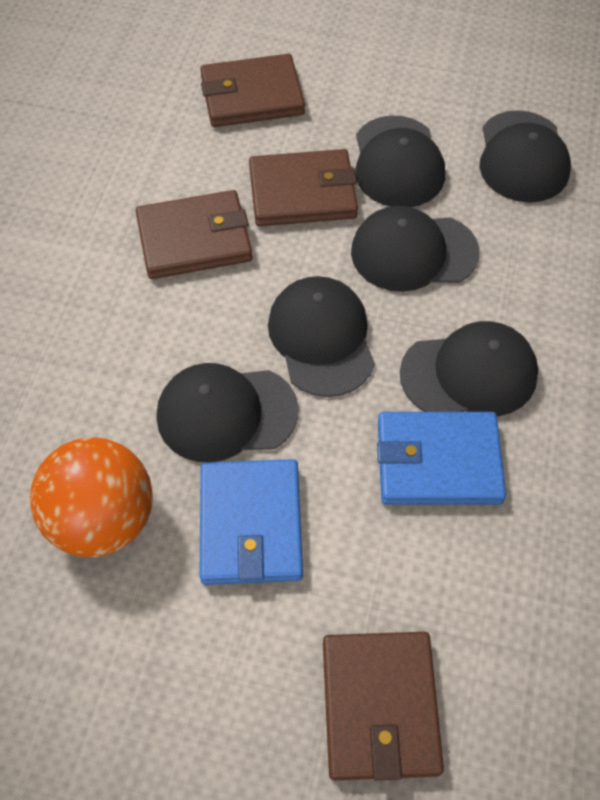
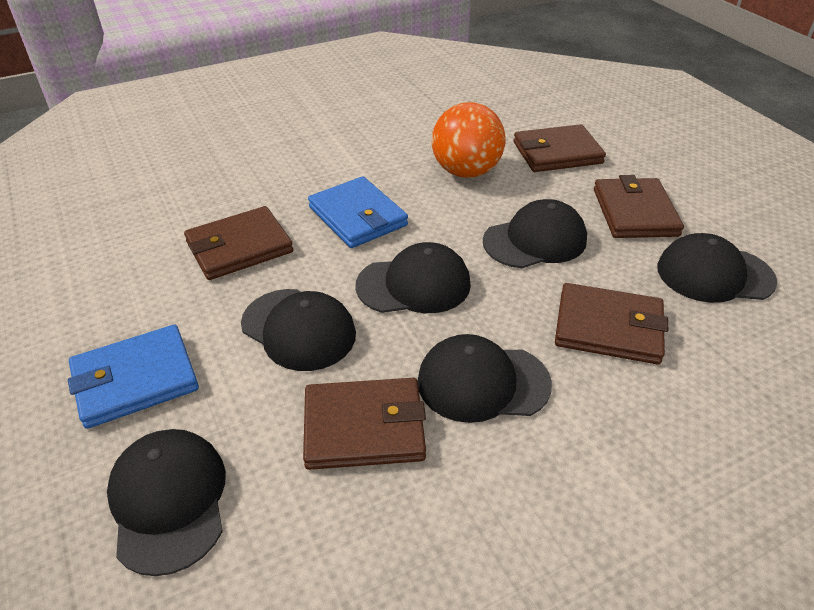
brown wallet: [136,190,252,279] [200,54,305,127] [249,149,358,226] [323,632,444,780] = 4 -> [184,206,293,280] [303,378,426,470] [514,124,606,172] [555,283,668,365] [594,175,684,238] = 5

